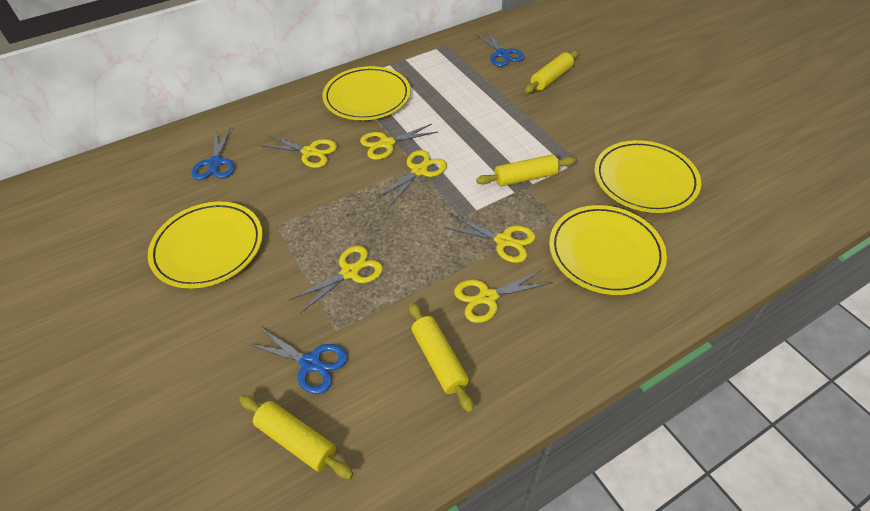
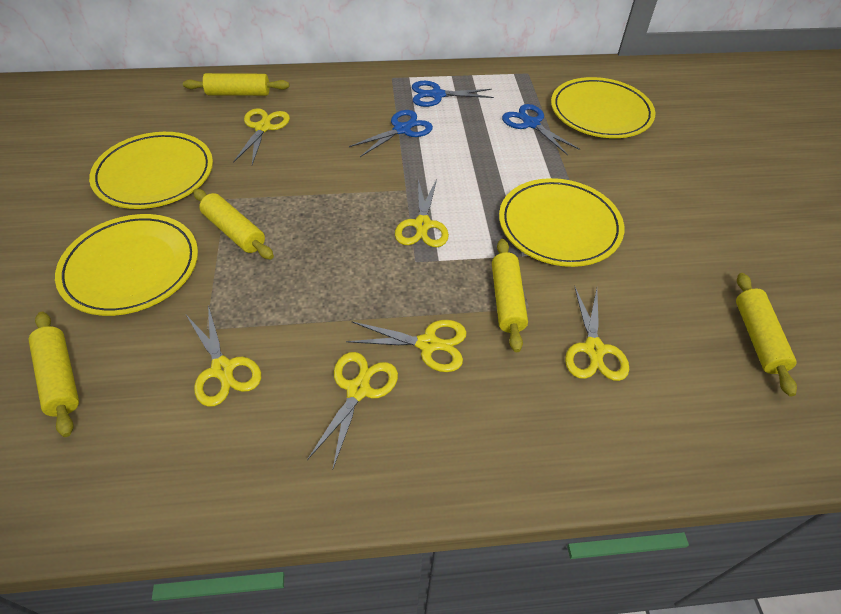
yellow rolling pin: [239,395,354,479] [409,302,474,413] [476,155,576,187] [525,51,578,93] = 4 -> [28,312,79,437] [183,73,290,96] [193,189,274,260] [492,239,528,352] [736,273,797,396] = 5

